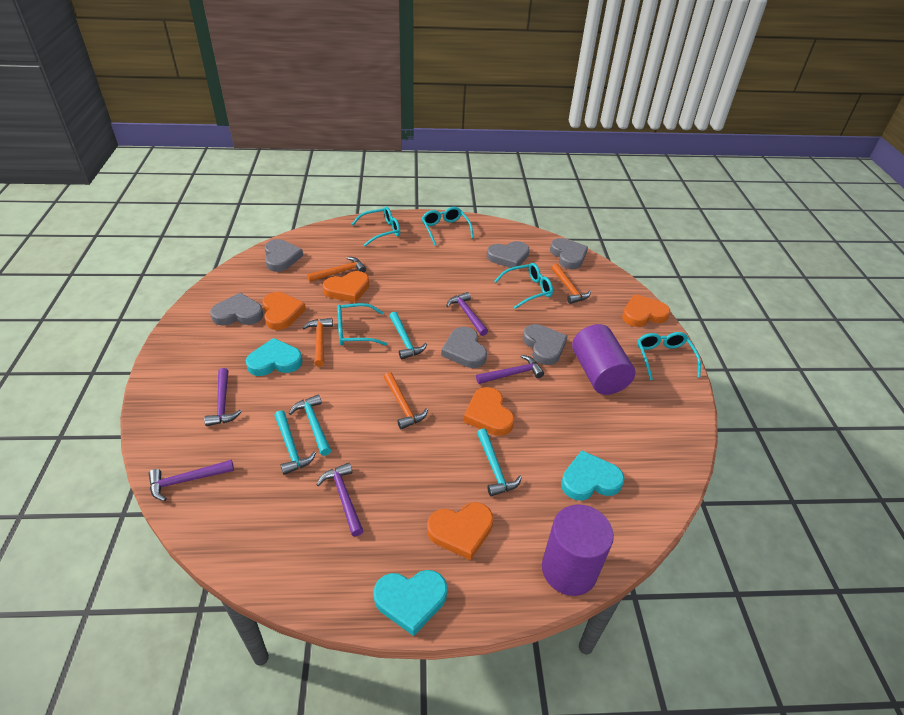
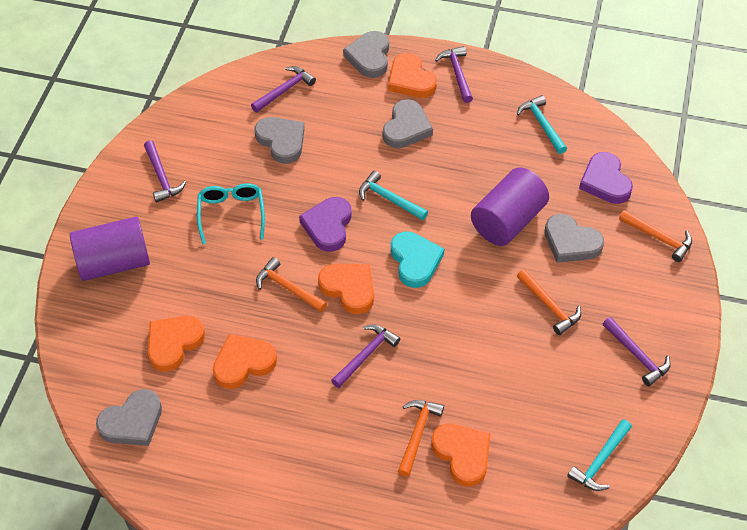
grey heart: [210,293,263,326] [264,239,303,272] [441,327,487,368] [487,241,530,268] [523,324,568,365] [550,238,588,269] = 6 -> [96,389,162,446] [255,117,305,164] [343,31,389,78] [383,99,433,148] [545,214,604,263] = 5
purple heart: none = 0 -> [299,197,352,252] [579,152,633,204] = 2
turquoise glasses: [337,303,387,346] [352,207,400,246] [422,207,474,246] [494,263,553,309] [637,332,701,380] = 5 -> [197,183,265,245] = 1
turquoise hammer: [274,410,316,475] [289,394,331,456] [389,312,427,359] [477,429,522,496] = 4 -> [359,171,428,220] [517,95,567,154] [567,419,632,491] = 3
turquoise heart: [246,338,303,376] [373,570,447,636] [561,450,625,500] = 3 -> [391,231,444,288] = 1

